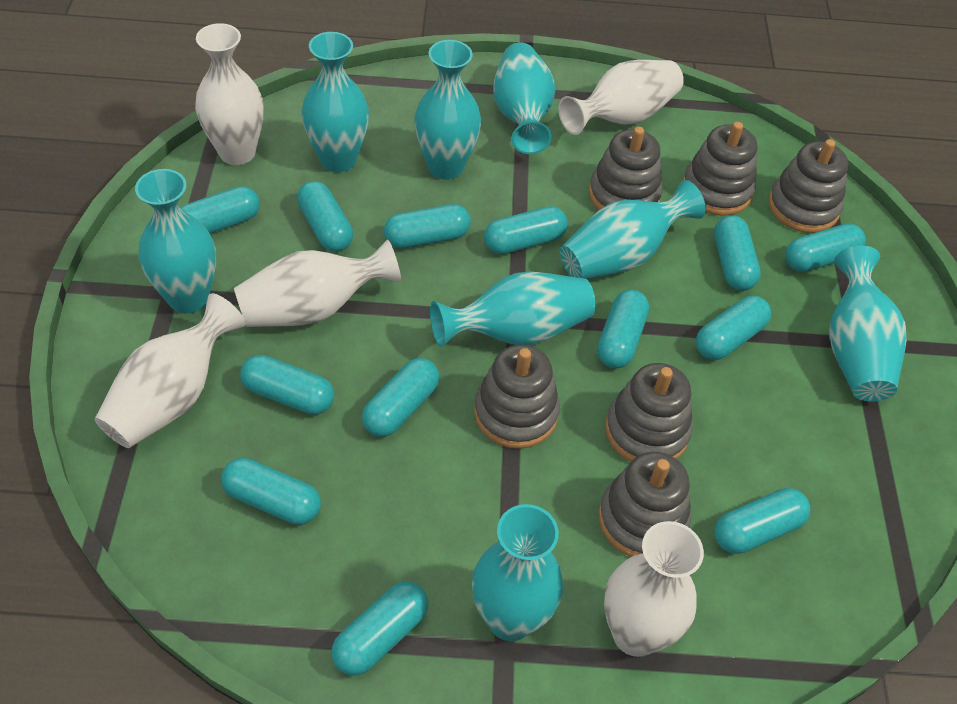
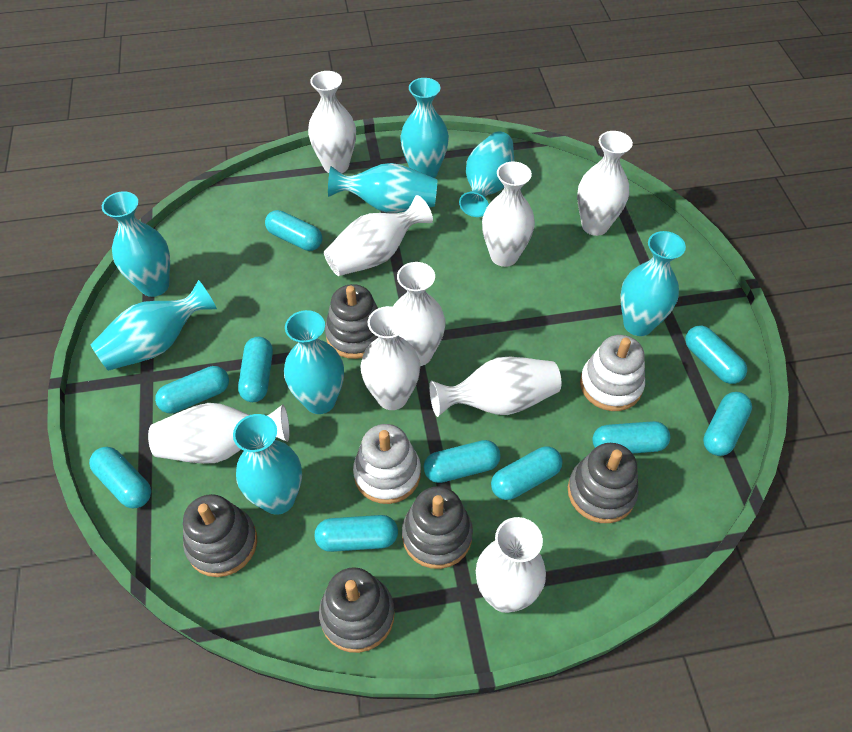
grey stacking toy: [474,345,560,449] [589,127,663,210] [599,452,691,557] [605,363,693,462] [683,122,757,216] [768,139,849,233] = 6 -> [183,494,257,577] [319,567,395,653] [325,284,378,359] [402,486,473,569] [568,443,639,523] = 5
turquoise capsule: [180,186,260,234] [221,458,321,525] [240,355,334,415] [297,181,353,252] [331,581,428,676] [362,358,439,437] [384,204,471,249] [484,206,568,254] [597,290,649,368] [696,296,771,360] [714,215,761,291] [714,488,810,554] [785,224,866,272] = 13 -> [89,447,151,509] [155,366,229,413] [238,337,273,402] [265,210,322,251] [315,515,398,552] [424,440,501,483] [491,446,563,500] [592,421,670,453] [685,325,747,384] [703,392,752,456] = 10
white stacking toy: none = 0 -> [353,424,421,504] [580,335,645,411] = 2
white vase: [94,293,246,448] [195,23,264,165] [234,239,401,327] [558,60,684,135] [604,521,704,657] = 5 -> [148,403,289,464] [308,71,356,173] [324,195,433,276] [360,306,420,410] [393,262,446,366] [429,357,561,417] [476,517,546,613] [482,161,535,267] [577,131,633,236] = 9

